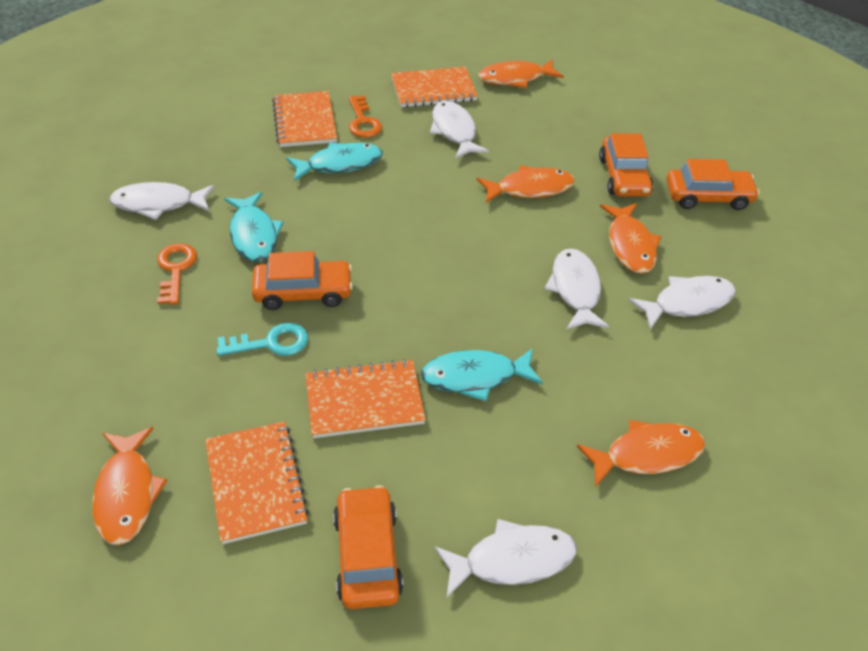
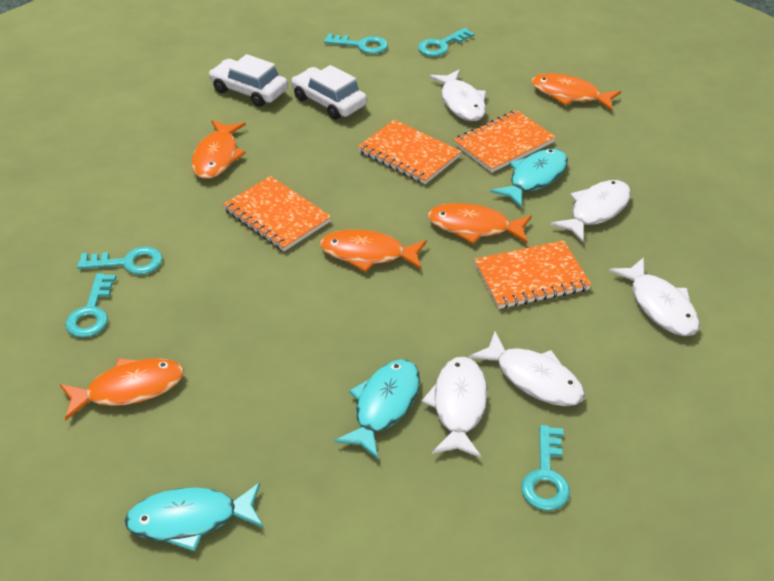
orange car: [252,251,353,310] [333,485,403,609] [599,133,653,197] [666,159,760,210] = 4 -> none = 0
orange key: [157,243,197,305] [349,95,382,138] = 2 -> none = 0
turquoise key: [217,323,308,356] = 1 -> [65,273,116,338] [77,246,163,275] [324,33,388,54] [418,28,475,56] [521,425,570,511] = 5
white car: none = 0 -> [209,54,288,107] [291,65,367,120] = 2

